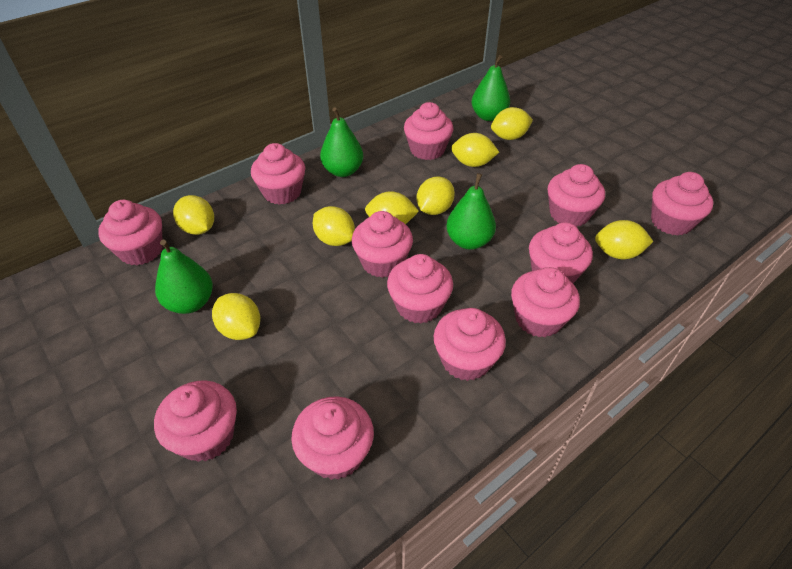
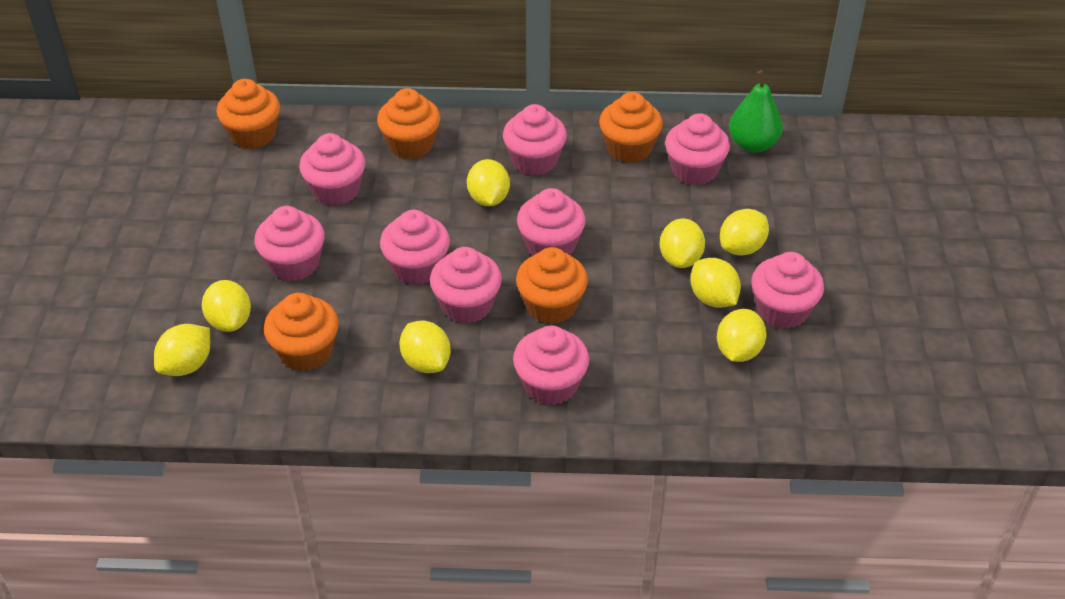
green pear: [155,240,213,314] [320,107,363,177] [446,173,496,250] [472,55,510,121] = 4 -> [729,71,783,153] = 1
orange cupcake: none = 0 -> [217,79,280,149] [264,293,339,371] [377,88,441,159] [516,247,588,324] [599,92,663,163] = 5
pink cupcake: [98,200,162,265] [154,380,237,462] [251,143,305,205] [291,396,374,480] [352,211,413,278] [387,254,453,324] [404,102,453,160] [434,308,506,381] [511,267,580,337] [529,222,593,283] [548,164,605,227] [651,172,714,236] = 12 -> [254,206,325,281] [299,133,365,206] [380,210,450,285] [430,247,502,323] [503,104,567,176] [513,326,589,405] [517,188,586,256] [665,113,730,185] [751,252,824,329] = 9

